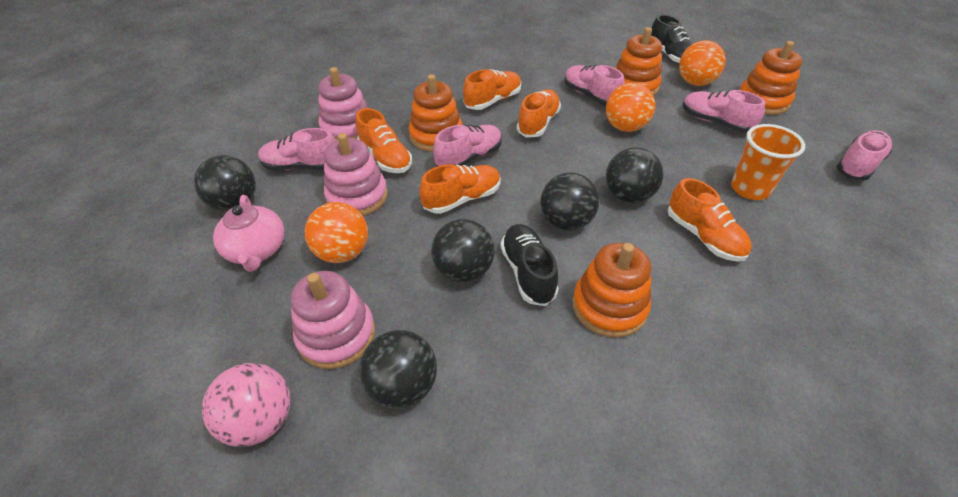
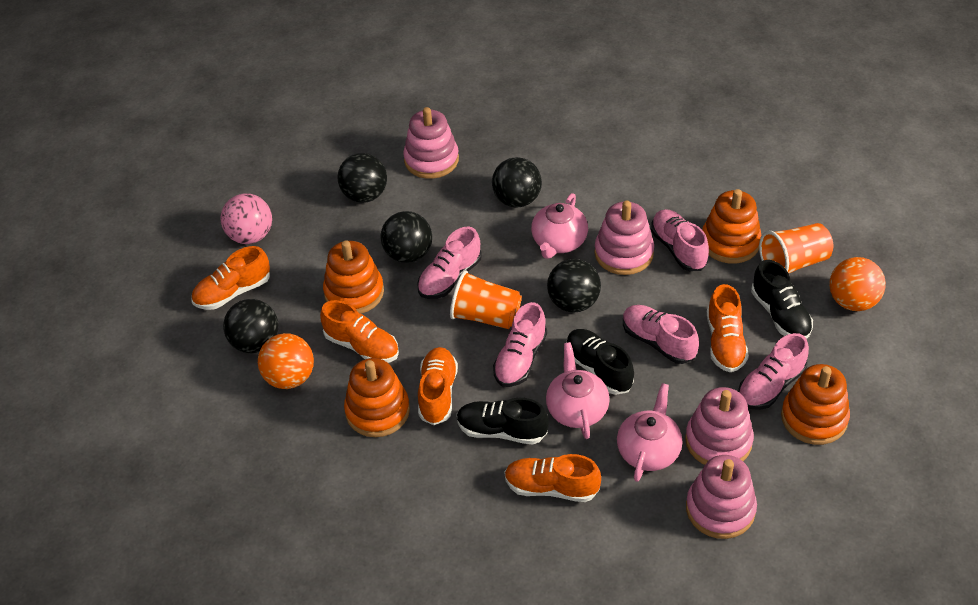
black shoe: [500,224,559,306] [651,15,693,64] = 2 -> [457,398,549,445] [566,329,634,395] [751,260,813,339] = 3
orange ball: [305,202,368,263] [606,82,655,132] [679,40,726,86] = 3 -> [258,333,314,389] [829,257,886,311] = 2
orange cup: [731,124,805,200] = 1 -> [450,270,522,329] [759,223,833,273] = 2
pink stacking toy: [290,271,375,369] [318,67,368,140] [324,133,388,216] = 3 -> [403,107,459,179] [594,201,654,275] [685,387,754,465] [686,455,757,539] = 4
pink teapot: [213,195,284,272] = 1 -> [531,193,588,259] [546,342,610,439] [617,383,682,482] = 3

